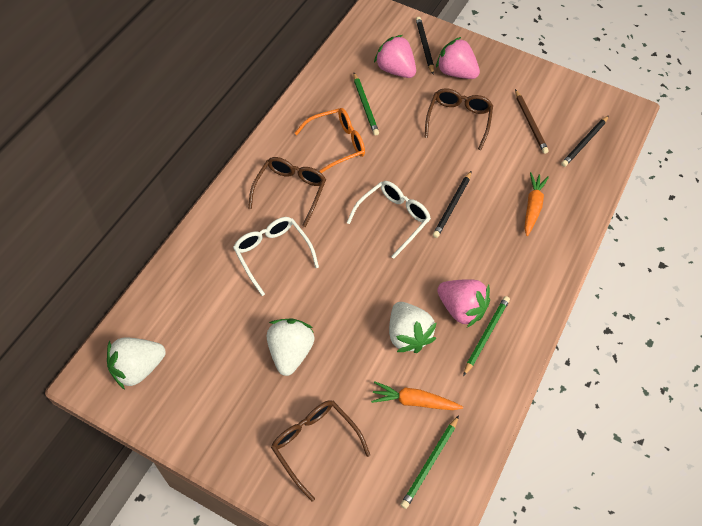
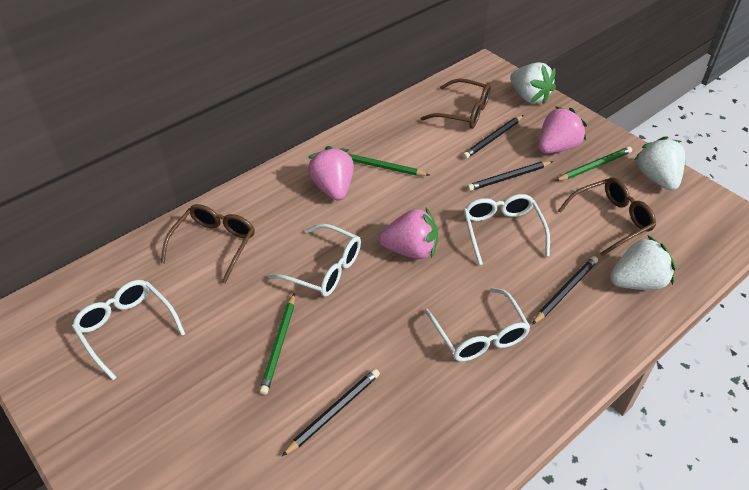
black pencil: [416,17,434,74] [433,170,472,238] [561,116,609,167] = 3 -> [282,369,380,456] [463,115,524,159] [467,161,553,191] [532,256,598,325] = 4
brown pencil: [515,89,549,154] = 1 -> none = 0
orange carrot: [371,381,463,410] [524,172,549,236] = 2 -> none = 0
orange glasses: [295,108,365,173] = 1 -> none = 0
white glasses: [233,217,319,296] [347,181,431,259] = 2 -> [72,280,185,380] [268,224,361,297] [424,288,530,362] [463,194,550,265] = 4

